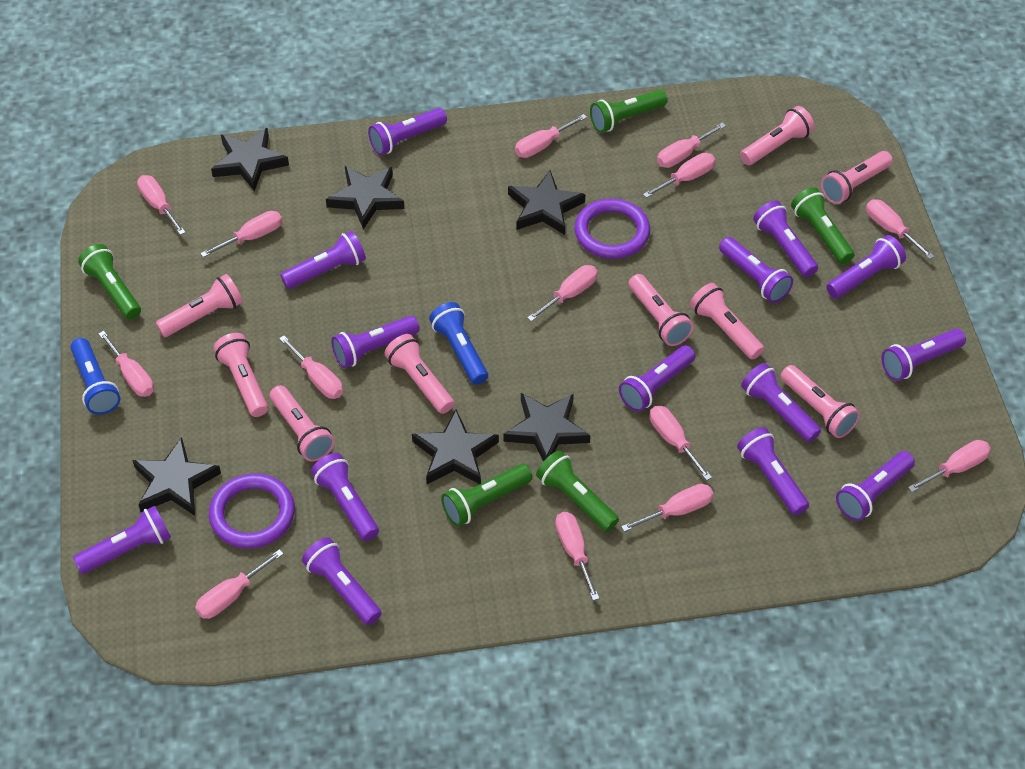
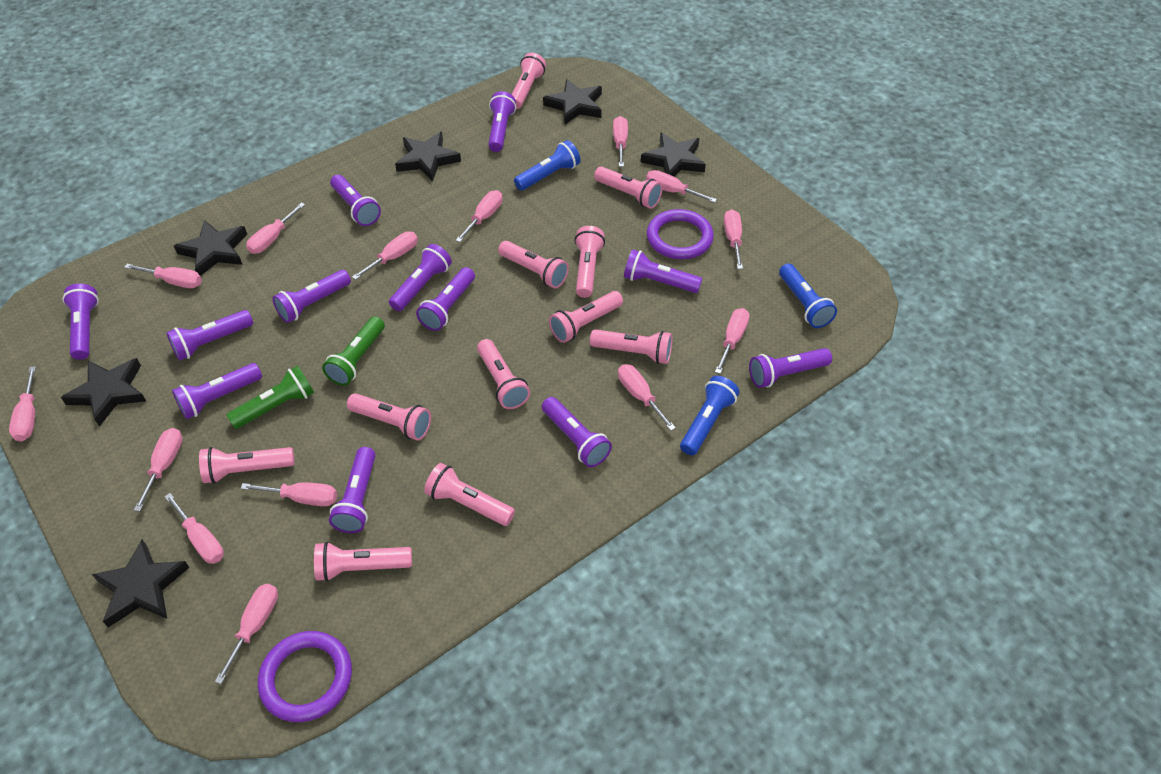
blue flashlight: [70,338,120,415] [429,302,488,385] = 2 -> [514,140,581,191] [680,376,739,455] [779,263,837,328] = 3
green flashlight: [78,244,141,320] [441,464,532,526] [536,451,619,532] [590,90,668,132] [791,187,854,264] = 5 -> [227,365,314,429] [322,316,385,386] = 2
pink flashlight: [156,274,243,337] [213,333,268,417] [270,385,335,461] [384,334,454,414] [628,274,694,346] [690,283,764,360] [740,106,814,165] [781,365,860,438] [821,151,893,204] = 9 -> [199,447,295,484] [314,542,412,582] [347,393,431,440] [424,463,515,526] [477,339,530,409] [498,241,569,288] [512,53,546,109] [549,291,623,343] [574,226,605,298] [590,329,672,364] [594,166,663,209] = 11
purple flashlight: [73,506,171,574] [280,231,366,289] [302,537,382,625] [311,453,379,541] [331,316,420,368] [368,108,447,155] [619,345,695,412] [719,237,793,303] [737,427,809,515] [741,363,821,442] [753,201,818,277] [826,235,906,298] [836,451,915,521] [882,329,966,381] = 14 -> [62,284,99,360] [166,310,253,361] [172,363,262,419] [272,270,351,323] [329,447,376,533] [330,175,381,226] [389,244,452,311] [416,267,475,331] [488,91,516,152] [542,397,612,467] [624,249,702,293] [749,348,832,388] = 12

